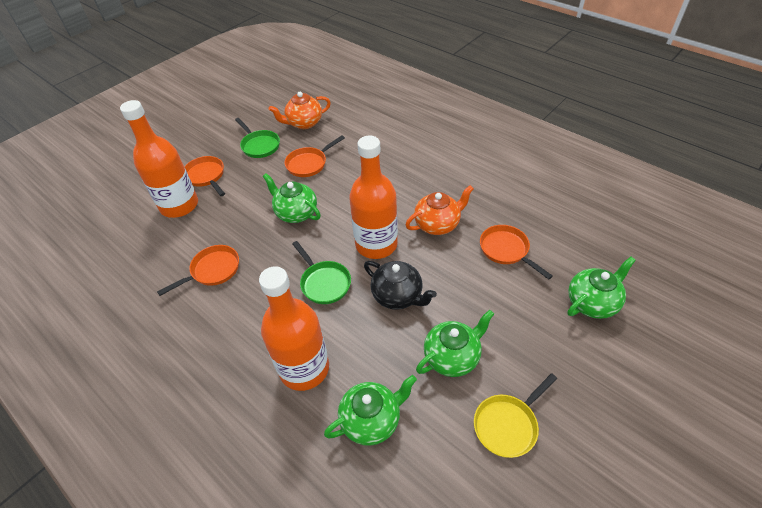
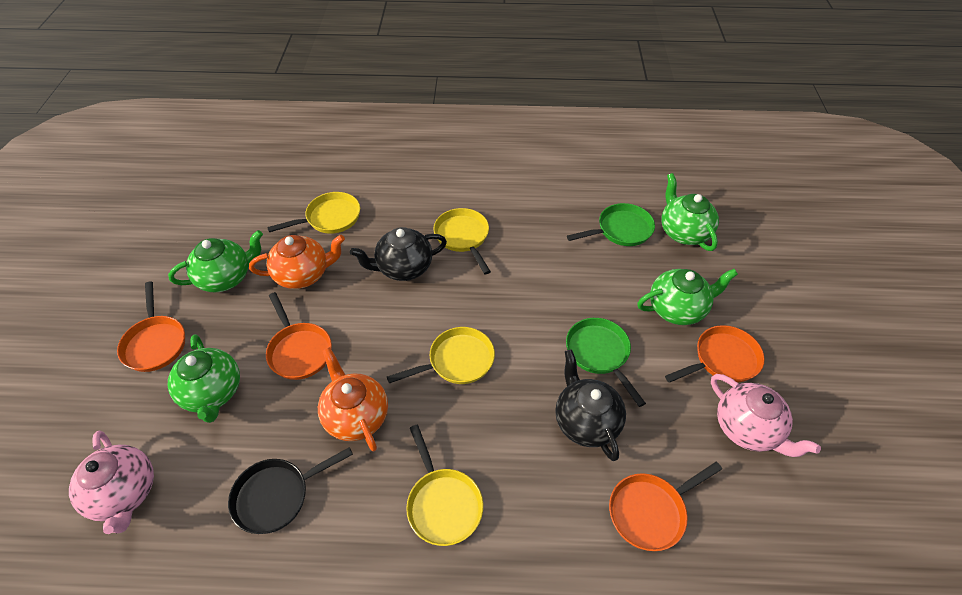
black pan: none = 0 -> [228,447,353,534] = 1
black teapot: [364,261,437,310] = 1 -> [350,227,447,281] [555,349,626,461] = 2
orange bottle: [120,100,198,218] [259,266,329,391] [349,136,398,259] = 3 -> none = 0
pink teapot: none = 0 -> [69,431,154,534] [711,374,821,457] = 2
yellow pan: [474,373,557,458] = 1 -> [267,192,360,234] [387,327,495,384] [406,425,483,546] [433,208,491,274] = 4

